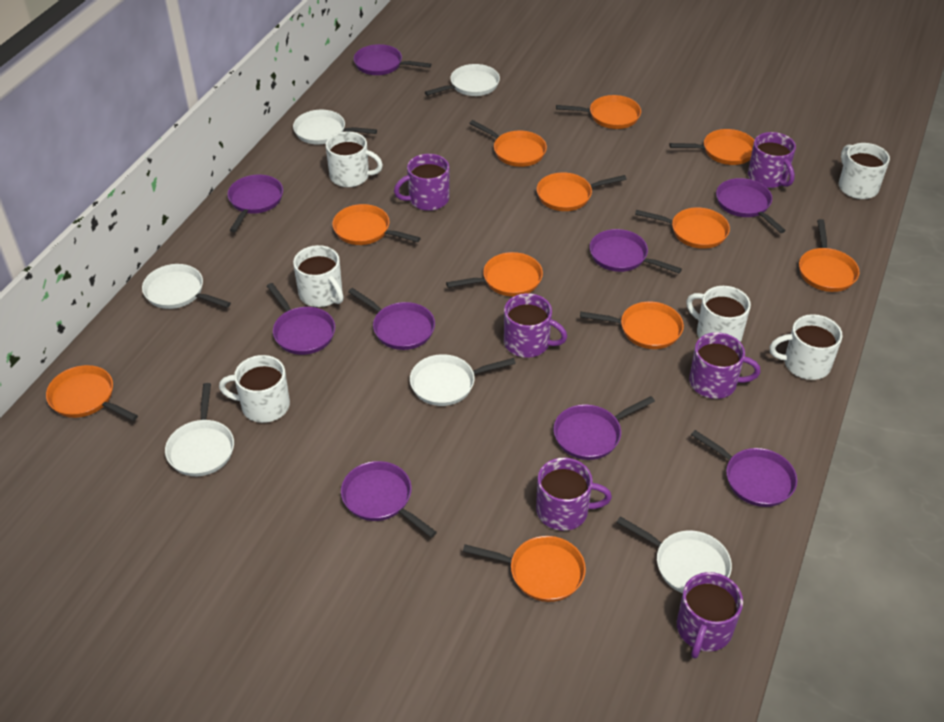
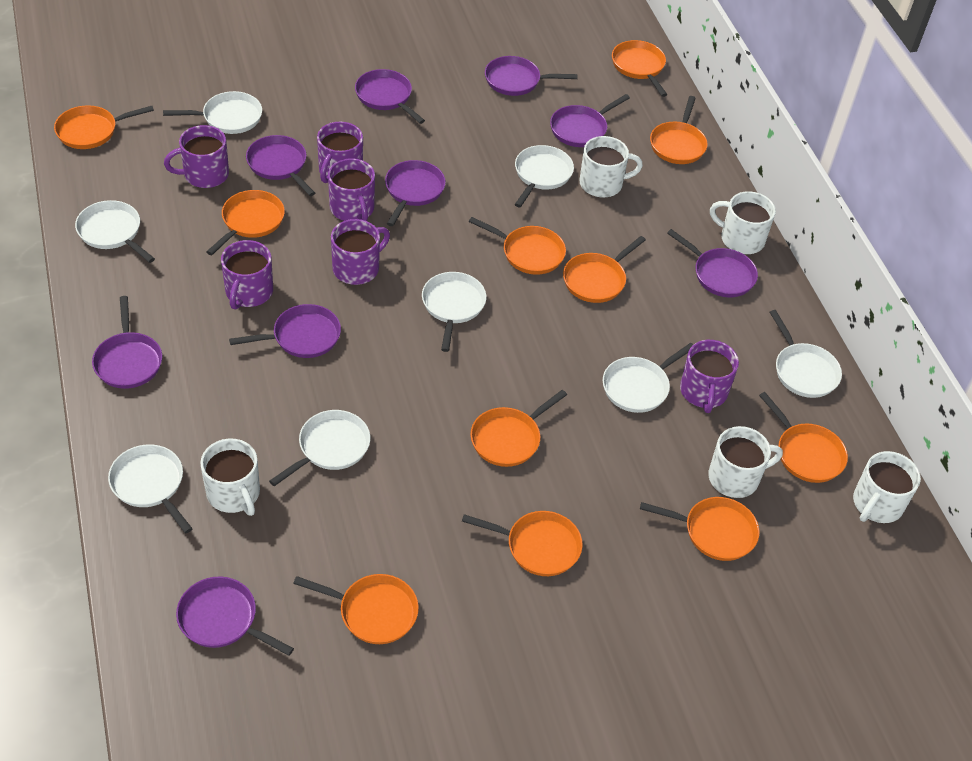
white mug: [219,355,290,423] [293,245,344,307] [326,131,383,187] [686,286,751,342] [769,314,843,380] [839,143,890,199] = 6 -> [200,438,260,516] [580,136,643,197] [708,426,783,498] [710,191,776,254] [853,451,921,523] = 5
white pan: [142,264,231,309] [165,383,234,476] [293,110,377,144] [410,354,516,406] [425,64,500,96] [616,516,732,593] = 6 -> [75,200,155,263] [108,444,193,534] [163,91,262,134] [269,410,370,486] [422,272,486,352] [515,145,574,207] [603,343,694,413] [770,310,842,398] = 8

